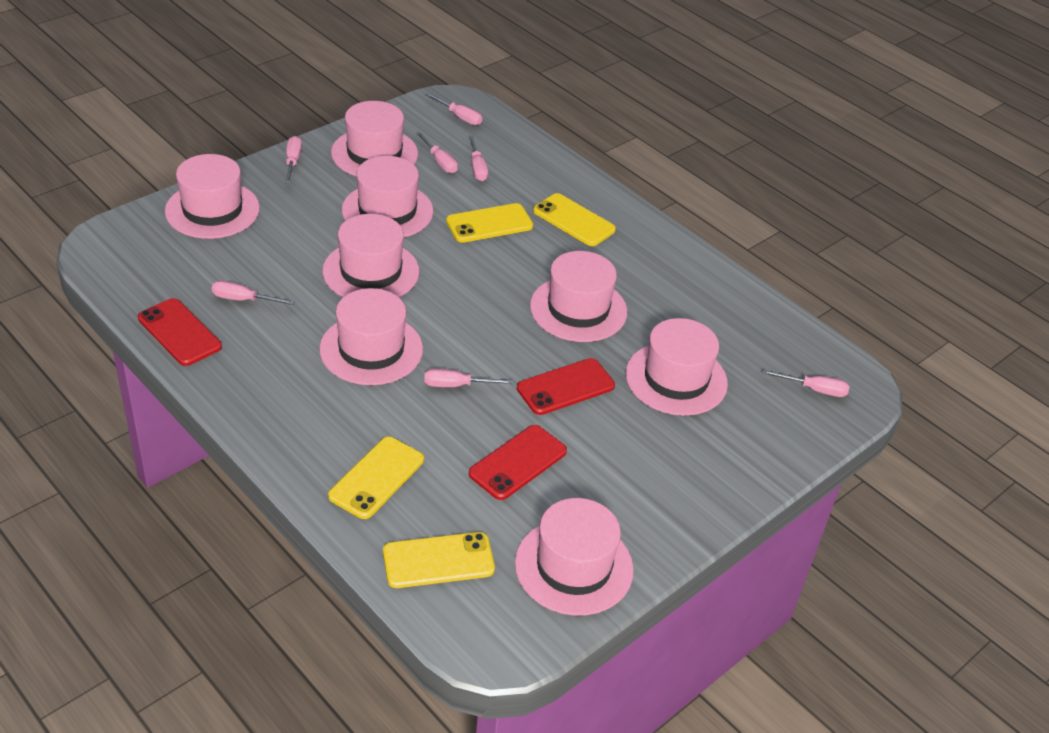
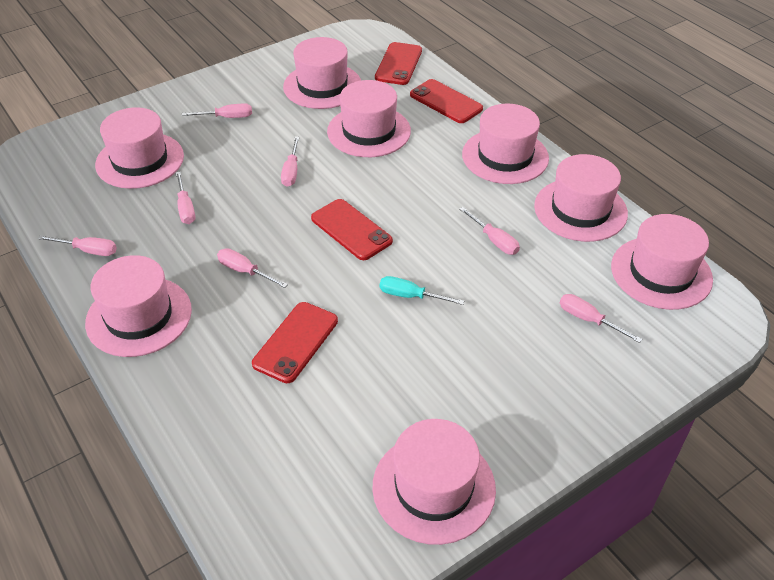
red phone: [138,298,222,366] [469,425,567,500] [517,358,615,415] = 3 -> [252,302,338,383] [311,199,393,260] [375,42,422,85] [410,79,483,123] = 4
turquoise screwdriver: none = 0 -> [380,276,464,305] = 1
yellow phone: [328,437,424,519] [383,532,495,588] [446,203,533,243] [533,193,616,246] = 4 -> none = 0

